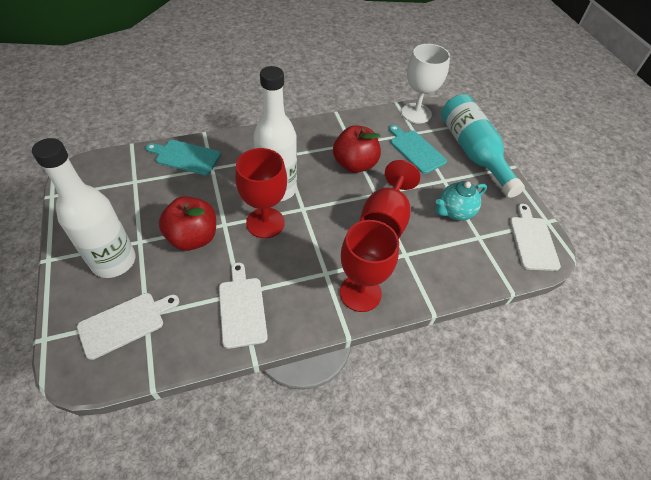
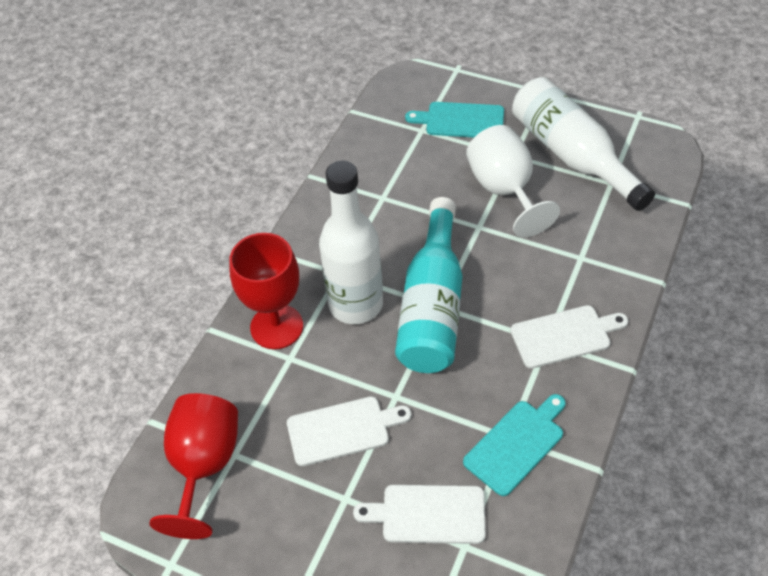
red apple: [159,196,216,251] [333,125,381,173] = 2 -> none = 0
red goblet: [235,148,287,238] [340,220,399,312] [360,160,420,239] = 3 -> [149,393,238,539] [229,233,303,349] = 2
turquoise teapot: [436,181,487,221] = 1 -> none = 0

